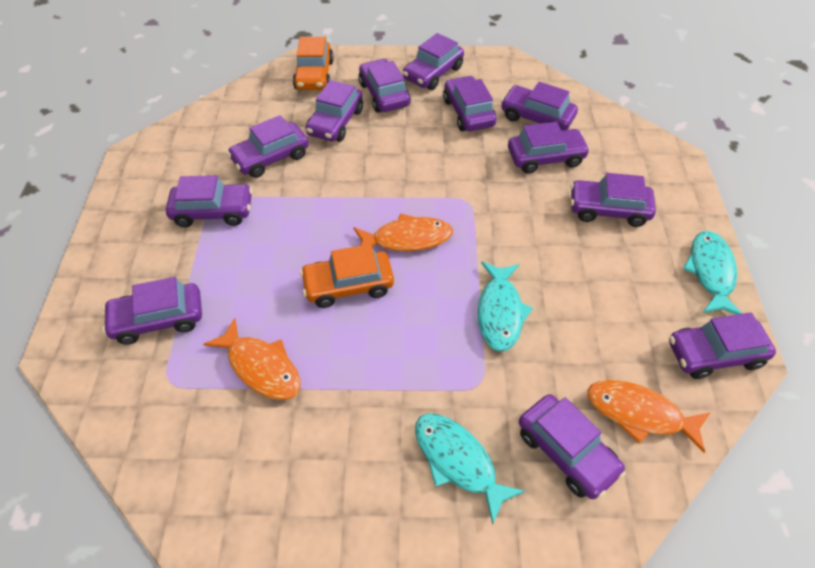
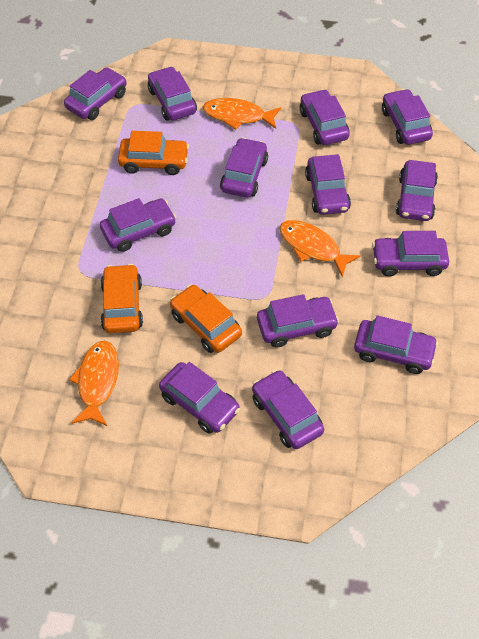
orange car: [293,37,334,90] [300,244,394,308] = 2 -> [101,264,143,333] [118,131,189,175] [170,284,242,353] = 3
purple car: [102,277,202,345] [166,175,253,227] [227,115,309,178] [306,80,363,142] [359,59,411,113] [403,33,464,90] [443,76,497,131] [501,82,578,131] [508,122,590,174] [519,394,626,499] [570,173,656,227] [669,313,776,379] = 12 -> [64,67,127,120] [100,198,176,252] [148,66,197,121] [159,362,240,434] [220,138,268,197] [252,370,324,449] [257,294,339,348] [300,89,350,145] [305,154,351,215] [354,315,438,374] [372,231,449,276] [382,89,433,145] [396,160,438,221] = 13
turquoise fish: [415,414,525,524] [478,262,533,352] [683,231,743,315] = 3 -> none = 0

